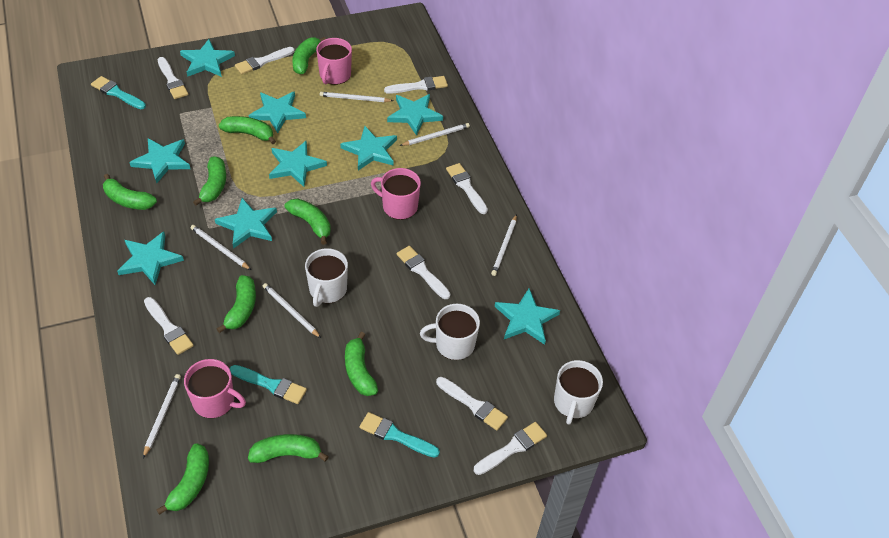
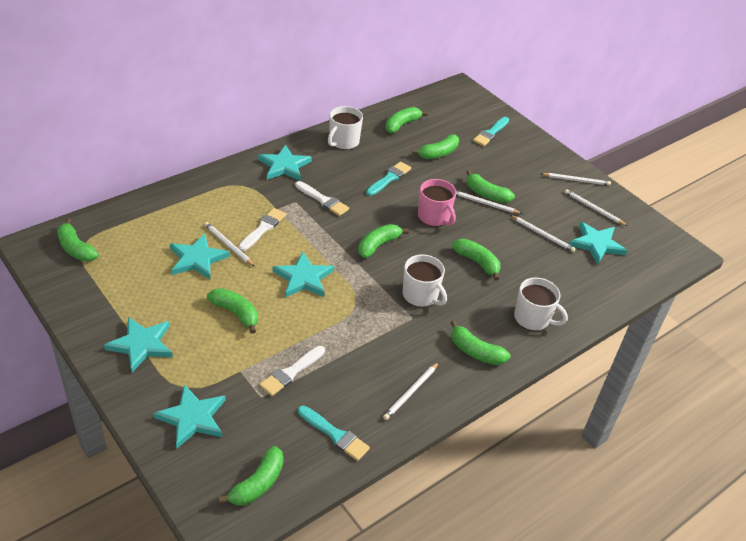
pink mug: [184,359,246,418] [316,38,352,85] [371,168,421,220] = 3 -> [418,179,456,227] = 1
turquoise star: [117,231,184,285] [129,138,190,183] [180,39,235,77] [215,198,277,249] [249,91,306,133] [269,141,327,187] [340,126,397,170] [387,94,443,136] [495,288,560,345] = 9 -> [104,317,173,372] [153,384,226,448] [170,233,230,279] [258,145,312,181] [273,252,334,298] [569,221,627,264] = 6
white brush: [144,297,194,355] [157,57,188,99] [235,47,295,74] [384,76,448,94] [397,246,450,299] [436,377,508,430] [446,163,488,214] [474,422,547,475] = 8 -> [238,208,286,251] [259,346,325,396] [295,181,349,216] = 3

